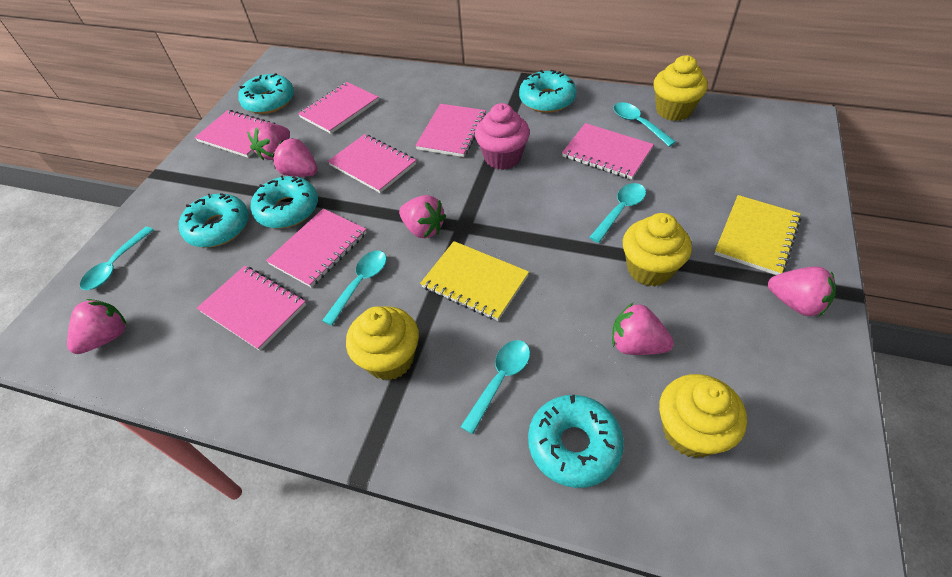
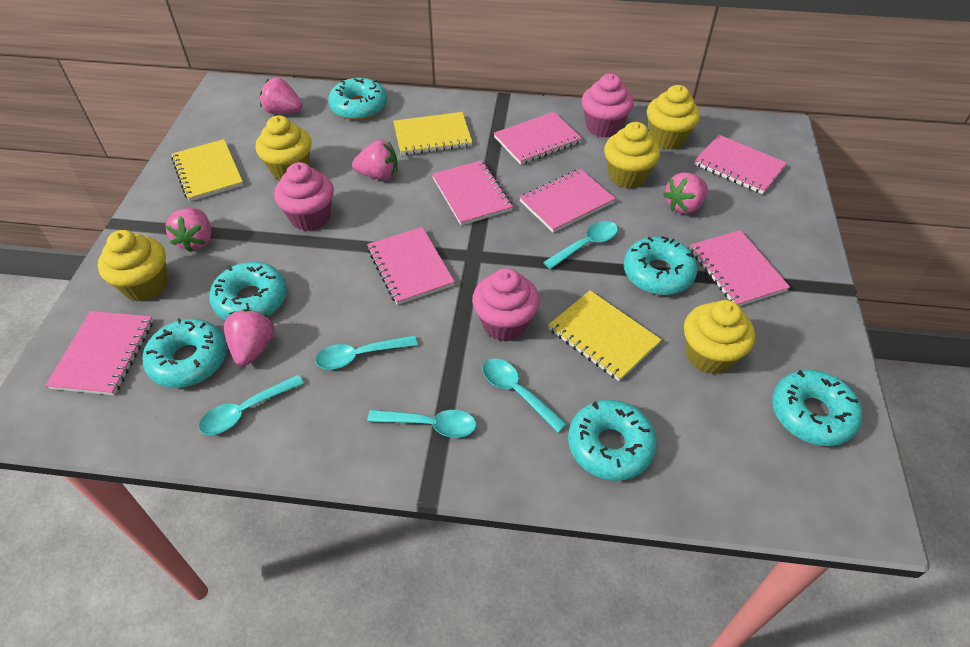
pink cupcake: [475,103,530,170] = 1 -> [274,162,334,231] [472,268,539,341] [582,74,634,138] = 3
pink strawberry: [67,299,127,354] [247,122,290,160] [272,138,318,177] [399,195,446,238] [612,303,674,355] [768,266,836,317] = 6 -> [165,208,211,252] [224,309,275,366] [260,78,302,114] [352,140,398,180] [663,172,708,214] = 5
turquoise donut: [179,193,249,248] [238,73,294,114] [251,175,318,228] [519,70,577,113] [528,395,624,488] = 5 -> [143,318,227,388] [209,262,287,320] [328,78,387,120] [568,400,657,481] [624,236,698,295] [772,370,862,446] = 6
yellow cupcake: [346,306,419,380] [623,213,692,286] [654,55,708,121] [659,374,747,458] = 4 -> [98,230,168,301] [256,115,312,180] [604,122,660,188] [647,85,700,150] [684,300,755,374] = 5
yellow notebook: [420,241,529,321] [714,195,801,275] = 2 -> [171,139,243,202] [393,112,473,155] [548,290,662,381] = 3

